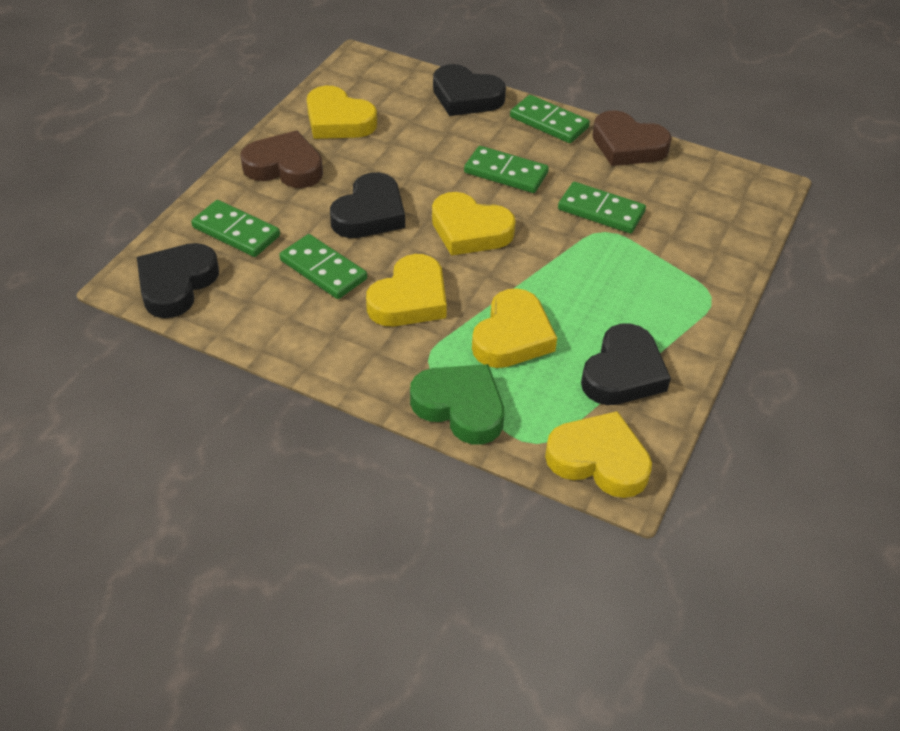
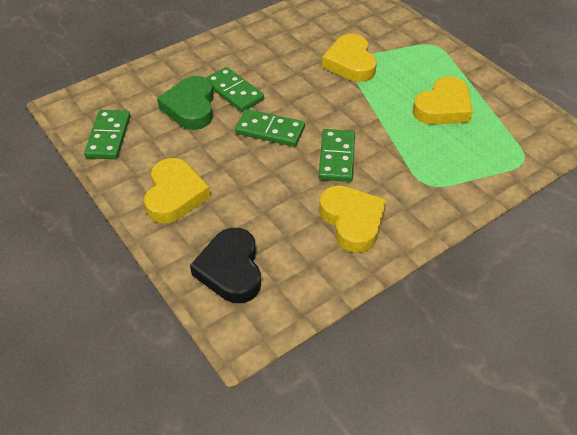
black heart: [137,243,219,318] [330,172,405,238] [433,64,506,116] [581,323,671,405] = 4 -> [190,228,261,303] = 1
brown heart: [240,130,323,188] [592,111,672,166] = 2 -> none = 0
green domino: [191,200,280,257] [280,234,367,299] [464,146,549,193] [510,95,590,143] [558,182,646,234] = 5 -> [84,110,130,159] [206,67,264,112] [235,109,305,147] [318,129,355,182] = 4
yellow heart: [307,86,377,139] [366,254,447,326] [432,192,516,256] [472,288,557,368] [545,411,652,498] = 5 -> [144,158,211,224] [319,185,386,253] [322,34,377,82] [413,76,473,125] = 4

